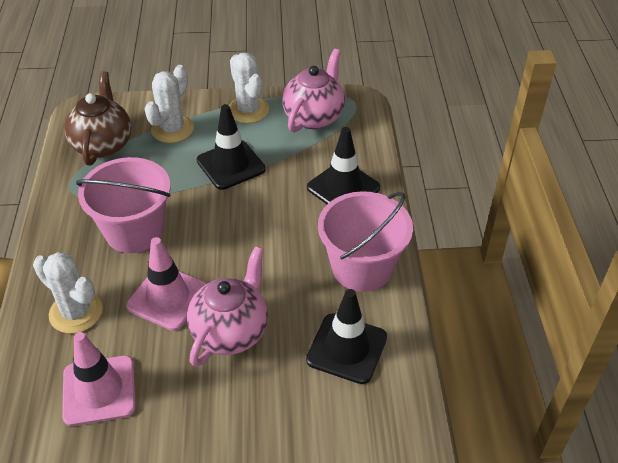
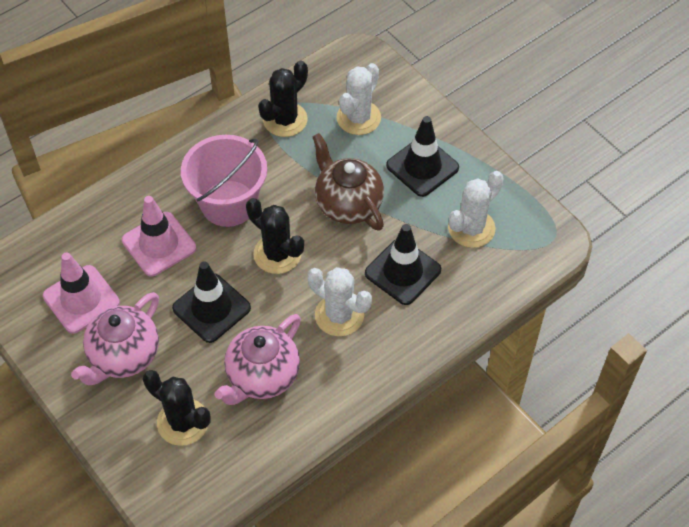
black cactus: none = 0 -> [143,370,210,446] [246,198,304,274] [258,61,308,137] = 3
pink bucket: [76,157,171,253] [318,191,413,292] = 2 -> [181,135,267,227] = 1

